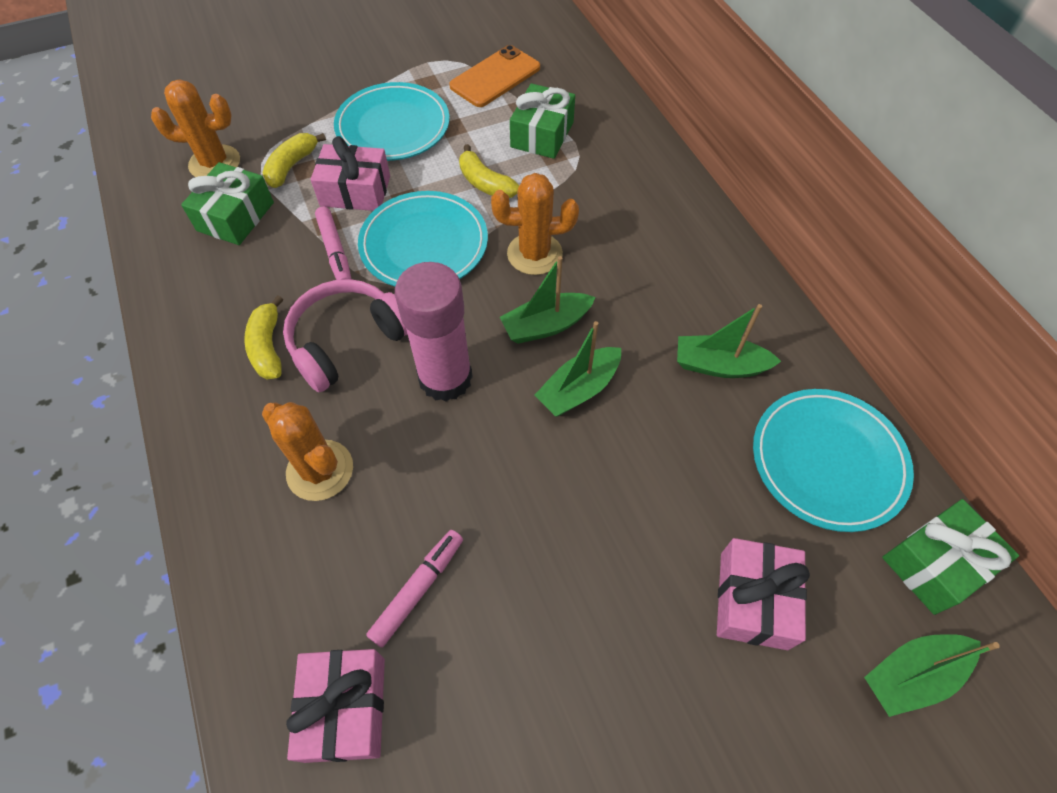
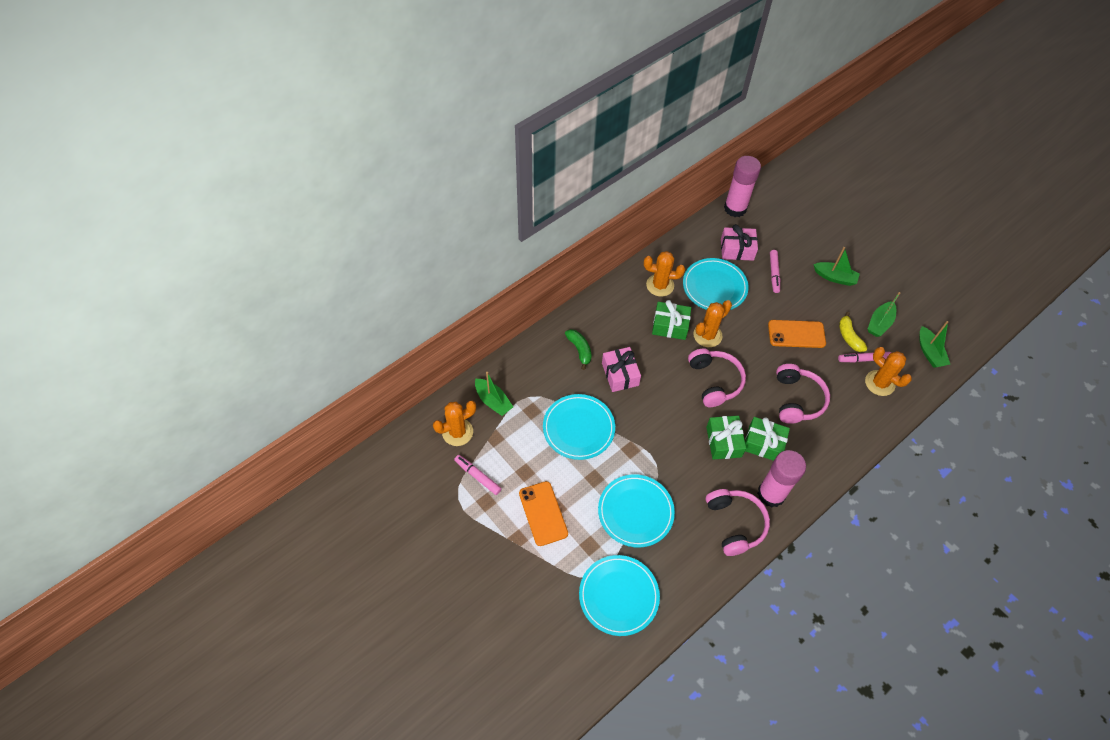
green banana: none = 0 -> [565,329,591,370] = 1
orange cactus: [151,80,240,177] [262,402,353,501] [491,173,579,275] = 3 -> [433,401,476,446] [644,251,685,297] [693,300,732,347] [865,347,912,396] = 4
orange phone: [449,45,540,107] = 1 -> [519,481,568,546] [768,320,826,348] = 2
pink gift: [286,649,385,763] [311,136,390,211] [717,538,810,650] = 3 -> [602,347,641,392] [721,224,758,261] = 2
pink glue stick: [395,262,473,402] = 1 -> [724,156,761,217] [757,450,806,507] = 2
pink headphones: [283,279,408,392] = 1 -> [688,348,746,407] [706,489,770,556] [776,364,830,424] = 3
pink marker: [315,207,351,280] [366,530,463,648] = 2 -> [454,455,502,495] [770,250,780,293] [838,352,891,362] = 3
turquoise plate: [334,82,450,161] [358,191,488,286] [753,389,914,532] = 3 -> [543,394,615,460] [579,555,660,636] [598,474,675,547] [683,258,749,310] = 4
yellow banana: [244,295,283,379] [263,133,326,188] [459,144,519,198] = 3 -> [839,312,868,352] = 1

